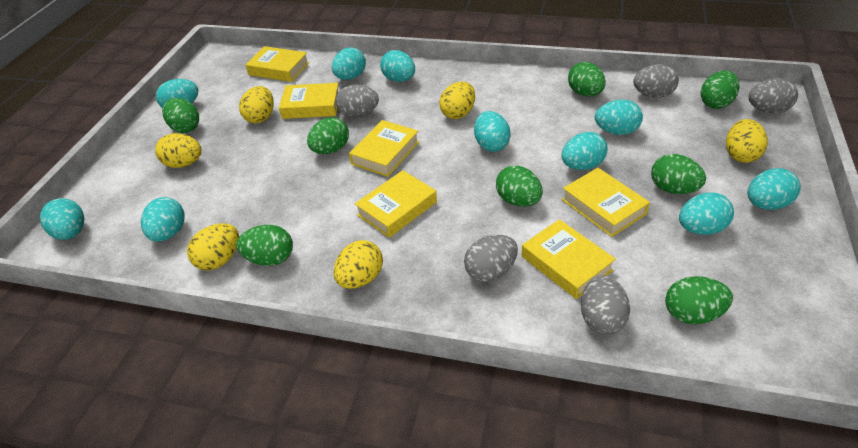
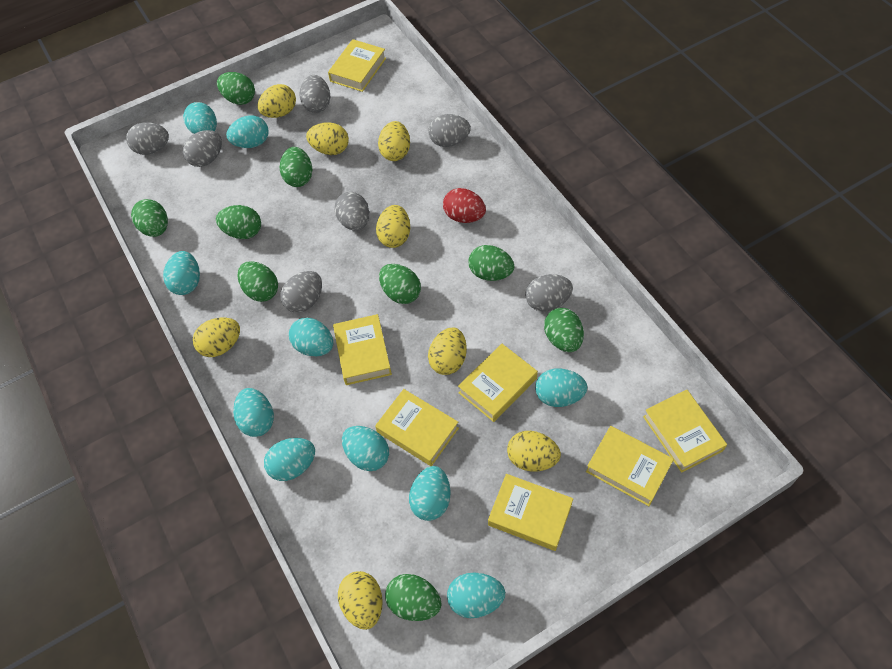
green egg: [162,98,199,133] [236,225,293,266] [307,117,349,154] [496,165,543,207] [568,62,606,97] [651,154,706,194] [665,276,733,324] [701,70,739,109] = 8 -> [131,199,168,237] [216,205,261,239] [217,72,255,105] [237,261,278,302] [279,147,313,187] [379,264,421,304] [385,574,441,621] [468,245,514,281] [544,308,584,352] = 9
grey egg: [336,85,379,118] [464,235,518,282] [581,275,630,335] [633,64,679,98] [749,78,798,113] = 5 -> [126,122,169,155] [183,130,222,167] [280,271,322,313] [299,75,330,113] [334,192,369,231] [428,114,471,147] [525,274,573,311] = 7
red egg: none = 0 -> [443,188,486,223] = 1
yellow book: [245,46,309,82] [279,83,338,119] [349,120,419,177] [355,170,437,238] [522,219,616,299] [562,168,650,237] = 6 -> [328,39,386,92] [333,314,392,385] [375,389,459,466] [458,344,538,422] [488,474,573,551] [586,426,674,506] [643,389,727,473] = 7
yellow egg: [155,133,201,168] [187,223,239,271] [239,86,274,123] [333,240,383,289] [439,81,475,119] [726,119,768,163] = 6 -> [193,318,240,357] [258,84,296,118] [306,122,349,155] [338,571,383,630] [376,205,410,248] [378,121,410,161] [428,328,467,375] [507,431,561,471] = 8

